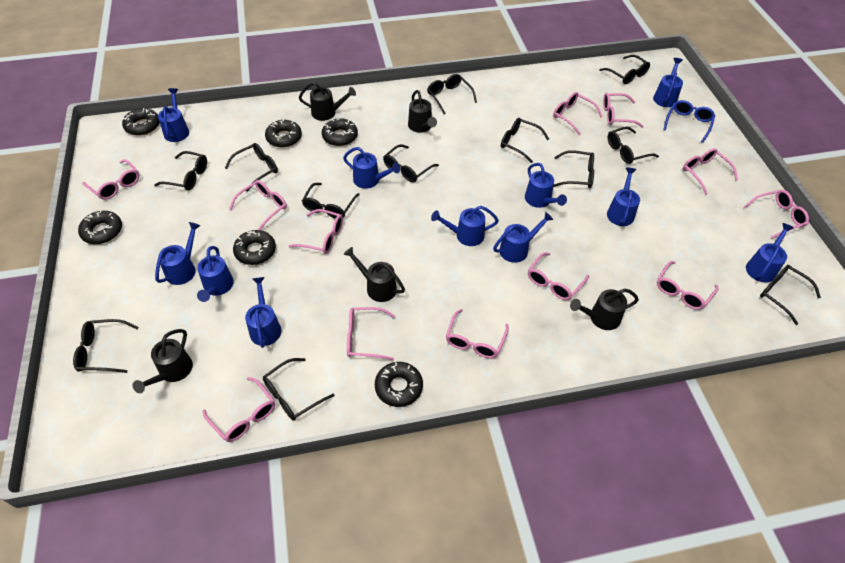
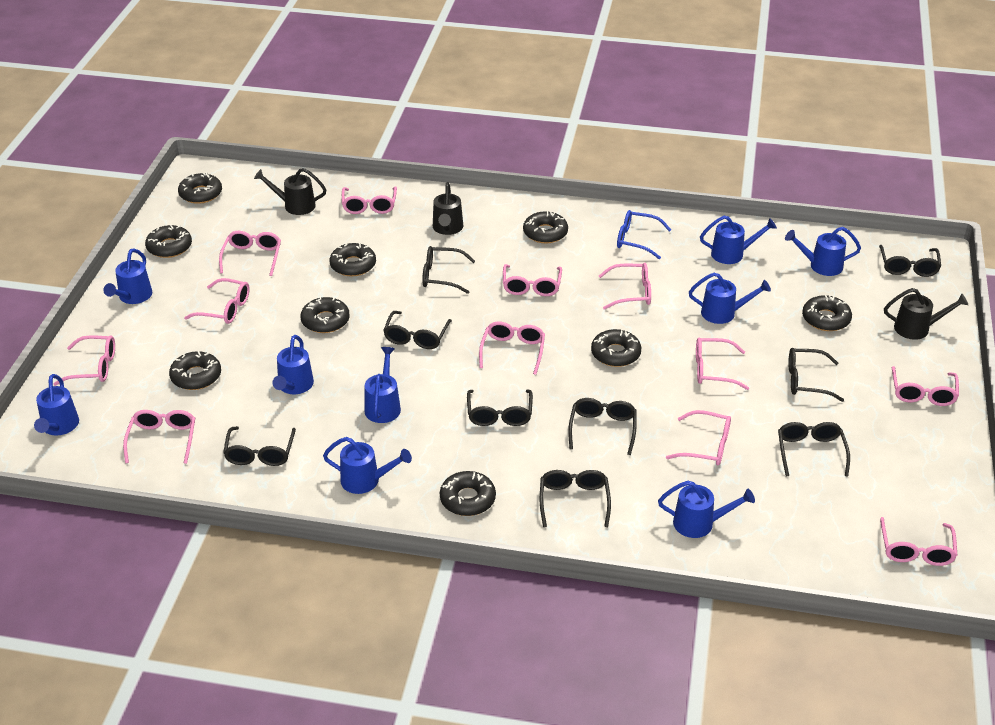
black donut: [78,210,122,244] [122,108,160,136] [233,230,276,265] [265,119,302,148] [322,118,358,146] [375,362,423,407] = 6 -> [145,225,192,258] [169,351,221,390] [178,172,222,204] [301,296,350,333] [329,243,376,276] [440,471,496,516] [523,211,568,243] [591,329,641,367] [802,295,852,331] = 9
black glasses: [73,319,139,373] [155,151,207,191] [225,143,278,192] [263,358,334,421] [302,183,360,219] [383,144,439,182] [427,74,477,114] [501,118,549,163] [553,150,594,188] [599,55,650,84] [608,127,659,164] [760,265,821,325] = 12 -> [223,426,296,466] [383,311,452,349] [422,246,475,294] [467,390,533,426] [540,470,611,527] [568,398,637,455] [778,422,850,477] [788,348,844,402] [879,245,941,277] = 9
black watering can: [133,329,193,393] [299,82,356,121] [343,247,405,302] [408,90,437,133] [570,288,639,330] = 5 -> [254,168,327,215] [433,182,463,235] [884,288,968,340] = 3
blue watering can: [155,222,201,285] [158,88,189,142] [197,246,234,302] [245,277,281,348] [343,147,400,189] [431,206,499,246] [493,212,554,263] [525,163,567,208] [607,168,640,226] [653,58,683,107] [746,223,794,283] = 11 -> [34,374,79,435] [103,249,152,304] [272,335,314,394] [323,437,412,494] [365,347,401,423] [658,481,755,538] [689,273,771,324] [700,216,777,264] [785,227,861,276] = 9

